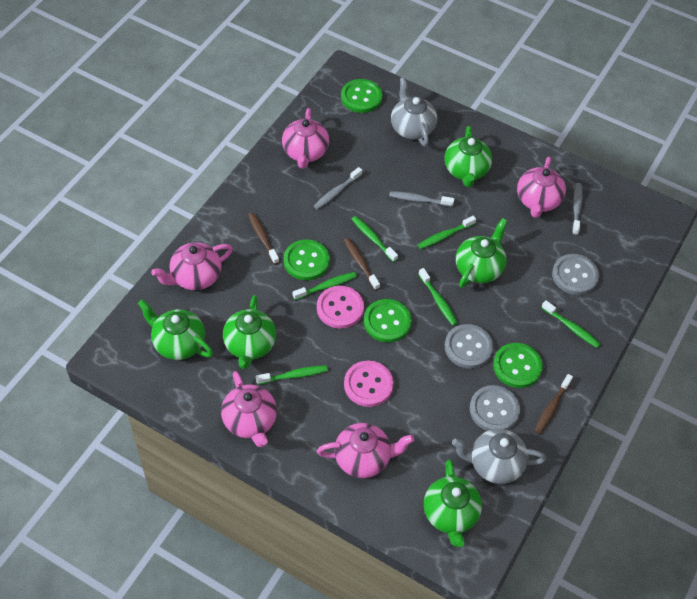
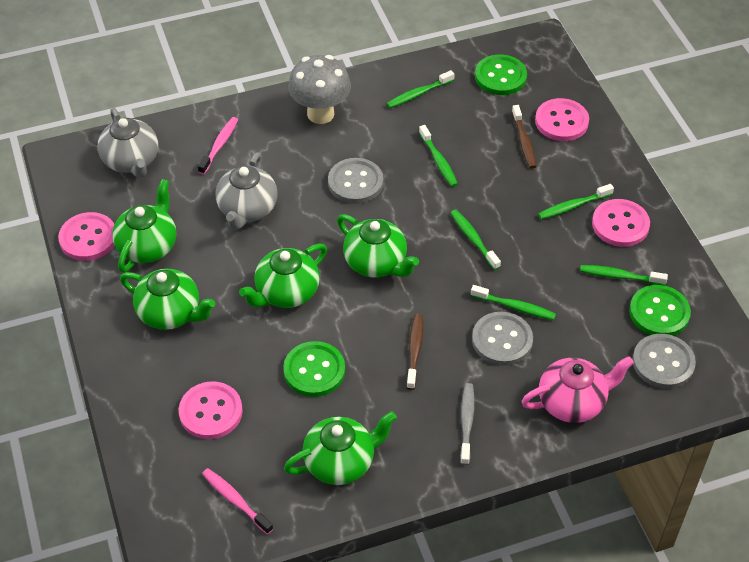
brown toothbrush: [248,213,279,265] [344,238,380,290] [534,374,573,434] = 3 -> [406,314,423,390] [512,105,537,169] = 2
green button: [283,239,330,280] [341,79,382,113] [364,299,412,342] [493,343,543,388] = 4 -> [283,341,345,397] [475,54,527,95] [629,285,691,336] = 3
grey mushroom: none = 0 -> [288,55,351,124] = 1
grey toothbrush: [314,167,362,210] [389,191,454,207] [572,183,583,235] = 3 -> [460,383,474,465] = 1
pink button: [317,286,364,329] [344,361,394,407] = 2 -> [58,212,115,261] [179,381,243,439] [535,98,589,141] [592,199,650,247] = 4
pink teapot: [151,242,233,290] [221,371,277,447] [282,108,329,169] [317,423,414,478] [517,157,566,218] = 5 -> [521,356,634,423] = 1
pink toothbrush: none = 0 -> [198,117,238,174] [202,468,273,534] = 2

